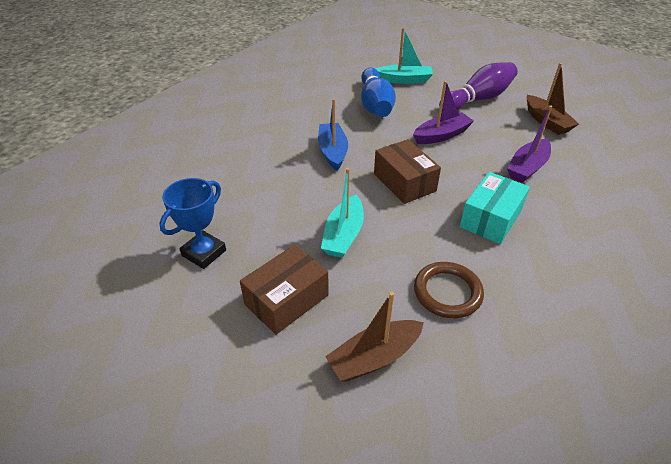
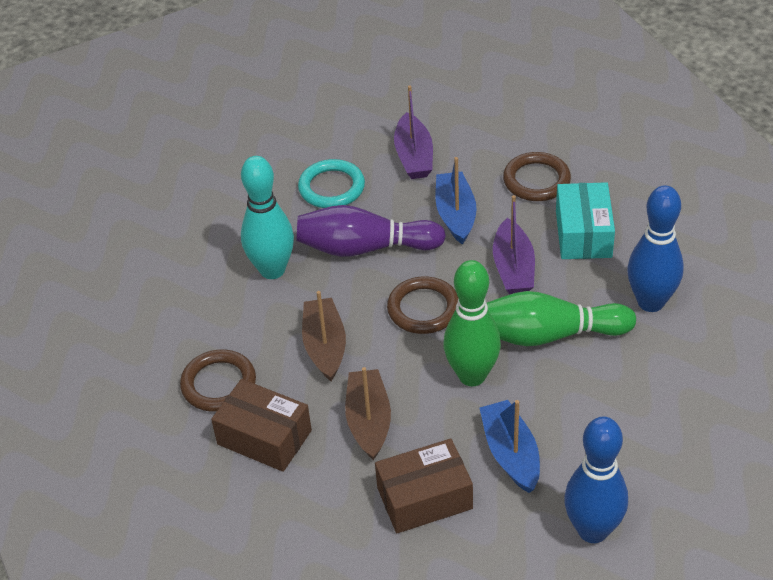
blue boat: [318,98,348,171] = 1 -> [436,157,477,245] [480,400,540,493] = 2
blue bowling pin: [361,68,396,117] = 1 -> [564,416,628,543] [627,185,684,312] = 2
blue trophy: [159,178,226,269] = 1 -> none = 0
brown ring: [414,262,484,318] = 1 -> [180,349,256,412] [387,276,458,334] [503,152,571,201] = 3
green bowling pin: none = 0 -> [443,260,501,386] [487,291,636,346] = 2
turquoise boat: [321,168,364,258] [376,28,433,84] = 2 -> none = 0
turquoise bowling pin: none = 0 -> [241,156,294,279] = 1
turquoise ring: none = 0 -> [298,159,365,208] = 1

